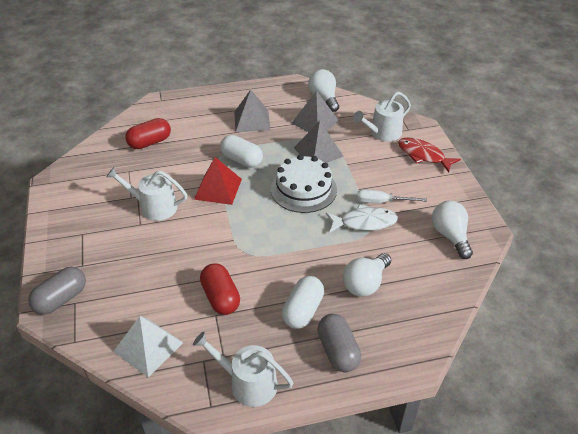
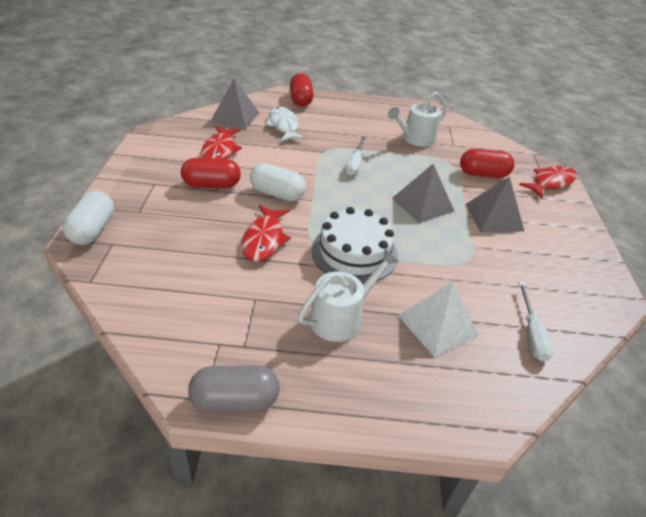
grey capsule: [28,267,86,315] [317,314,361,372] = 2 -> [188,365,280,413] = 1
red capsule: [125,118,171,149] [200,263,240,315] = 2 -> [181,158,241,188] [290,73,314,107] [460,149,514,178] = 3
red fish: [398,138,461,172] = 1 -> [201,126,242,159] [242,205,291,262] [519,165,577,198] = 3
red pyramid: [194,157,242,205] = 1 -> none = 0
white light bulb: [308,69,339,112] [343,253,391,297] [432,200,473,259] = 3 -> none = 0
white screwdriver: [357,189,427,203] = 1 -> [345,136,366,176] [519,282,554,362] = 2
white watering can: [106,167,187,221] [193,332,293,407] [353,92,411,141] = 3 -> [298,250,399,342] [388,92,447,147] = 2

